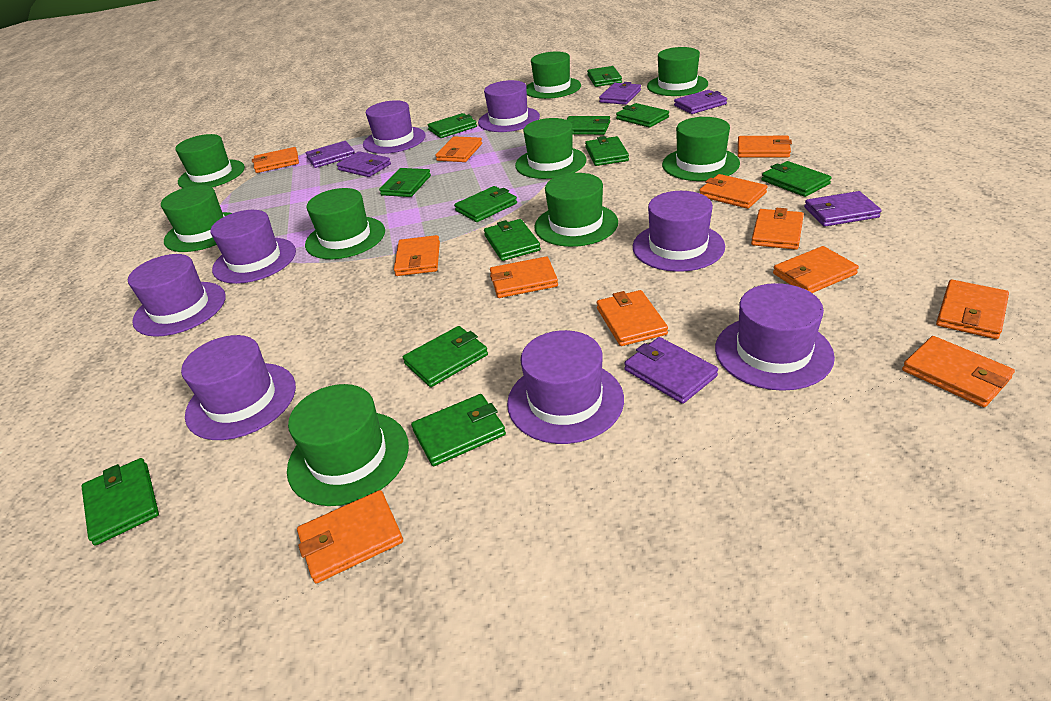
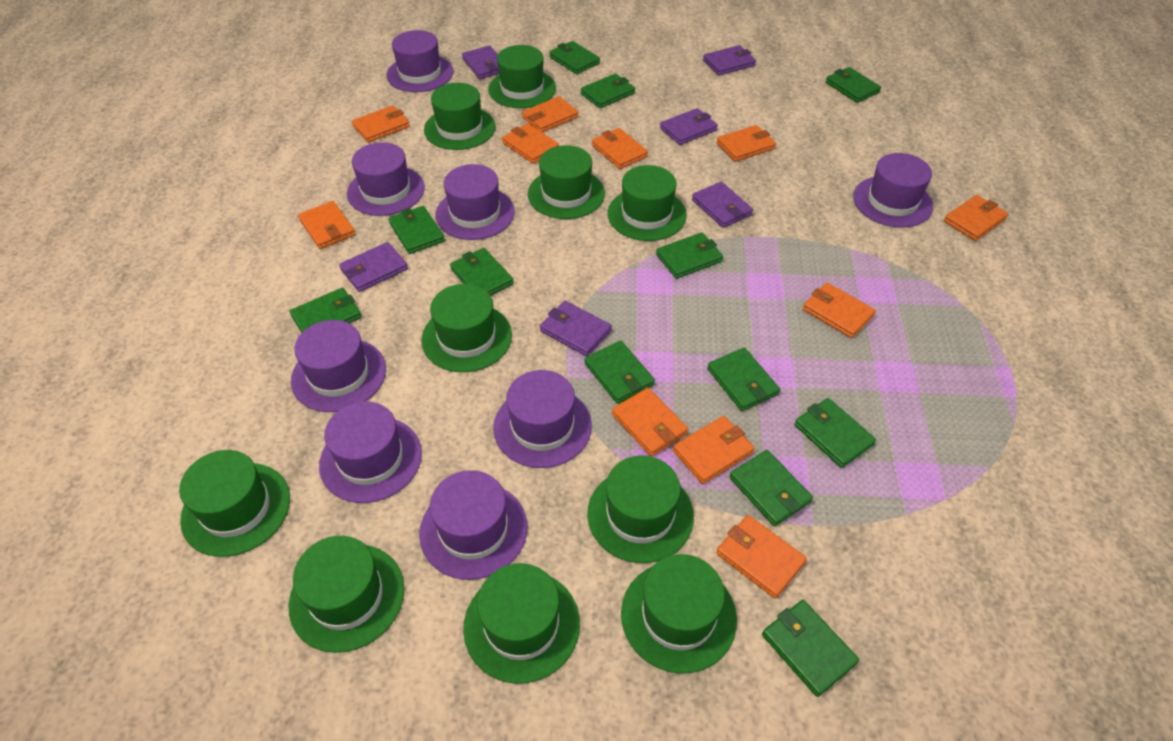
green hat: [161,185,232,252] [175,134,245,188] [287,384,409,506] [305,188,385,259] [515,118,587,179] [526,52,581,99] [534,173,618,247] [647,47,708,96] [662,117,740,181] = 9 -> [179,450,290,557] [289,536,404,653] [421,284,512,372] [424,83,496,150] [463,563,580,684] [488,45,556,108] [528,145,605,219] [587,456,694,563] [607,165,687,241] [621,554,737,674] = 10
orange wallet: [252,147,299,173] [297,490,403,583] [394,235,440,276] [435,136,482,162] [490,256,558,298] [597,290,668,346] [699,174,767,209] [738,136,792,157] [751,208,804,250] [773,246,859,293] [902,336,1015,407] [936,280,1009,339] = 12 -> [298,201,355,249] [352,105,410,143] [502,123,559,164] [522,96,578,132] [592,128,648,169] [612,388,688,456] [673,416,755,484] [716,515,807,599] [717,125,776,162] [803,283,876,338] [944,195,1009,241] = 11

